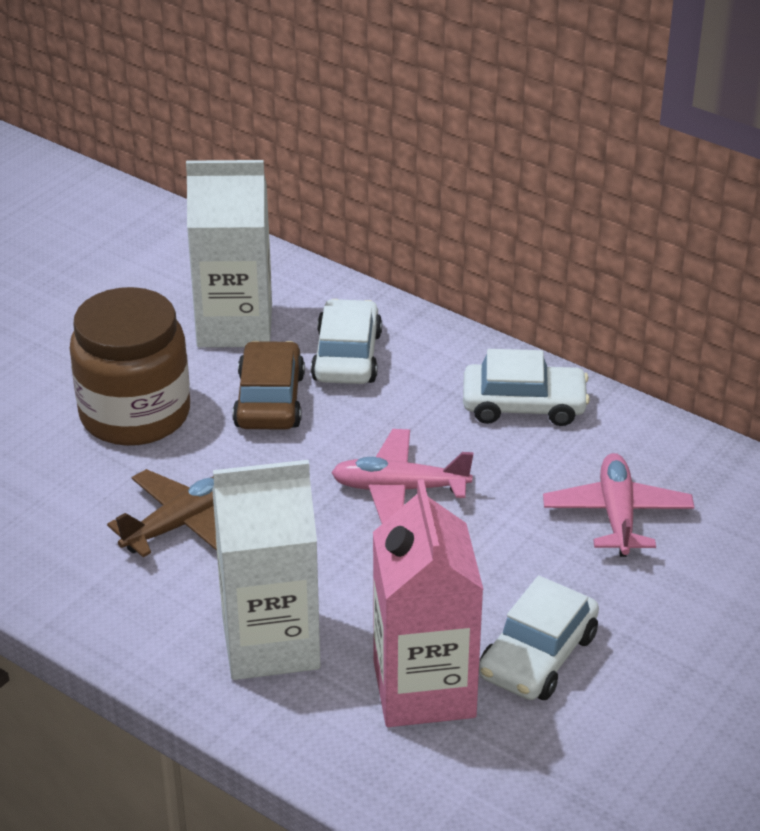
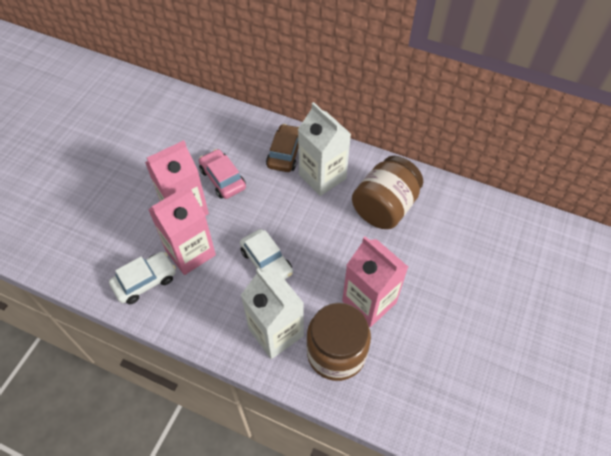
brown jar: [70,287,190,446] = 1 -> [307,303,371,381] [352,156,423,229] = 2
brown plane: [107,469,217,557] = 1 -> none = 0
pink car: none = 0 -> [199,149,246,199] = 1
pink carton: [373,479,484,727] = 1 -> [145,140,209,215] [148,185,216,275] [342,236,408,327] = 3
pink plane: [331,429,473,524] [543,453,694,557] = 2 -> none = 0
white car: [311,299,382,384] [463,349,590,426] [479,576,599,700] = 3 -> [109,252,176,304] [240,229,293,279] = 2

